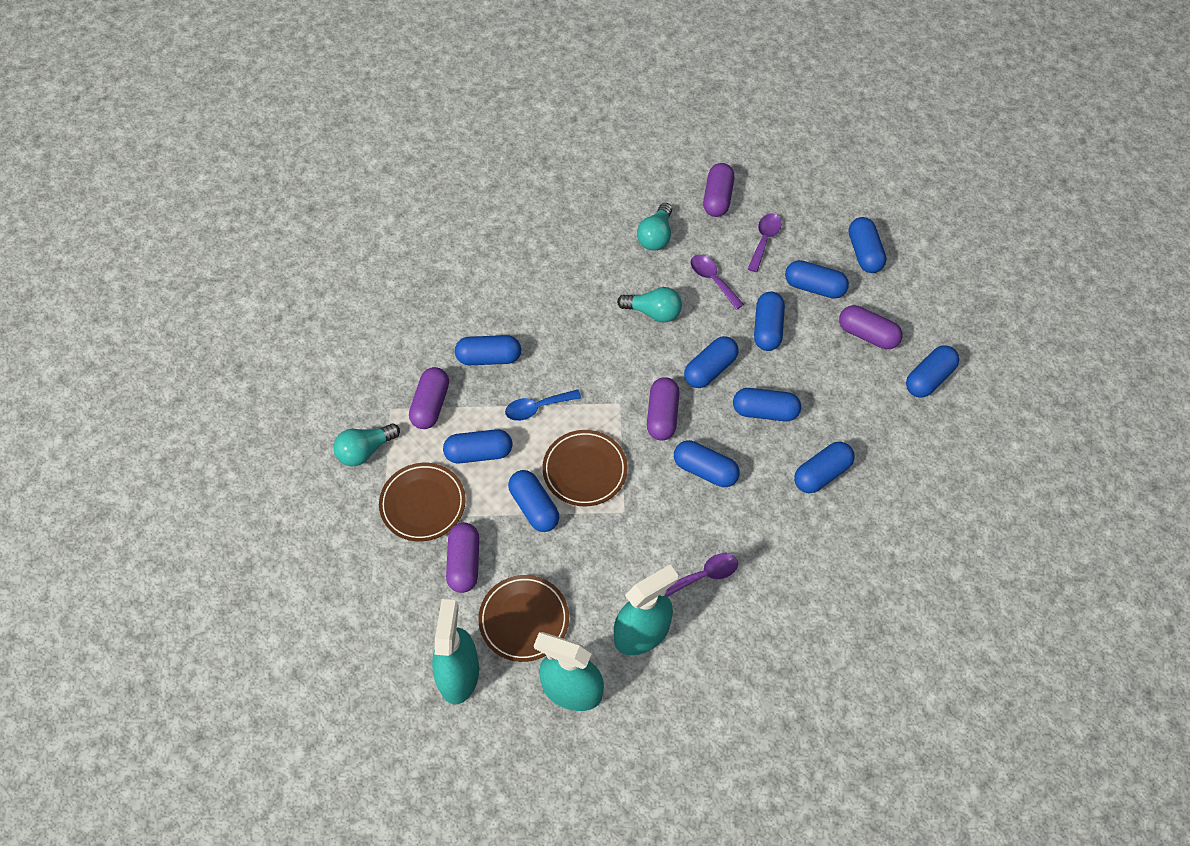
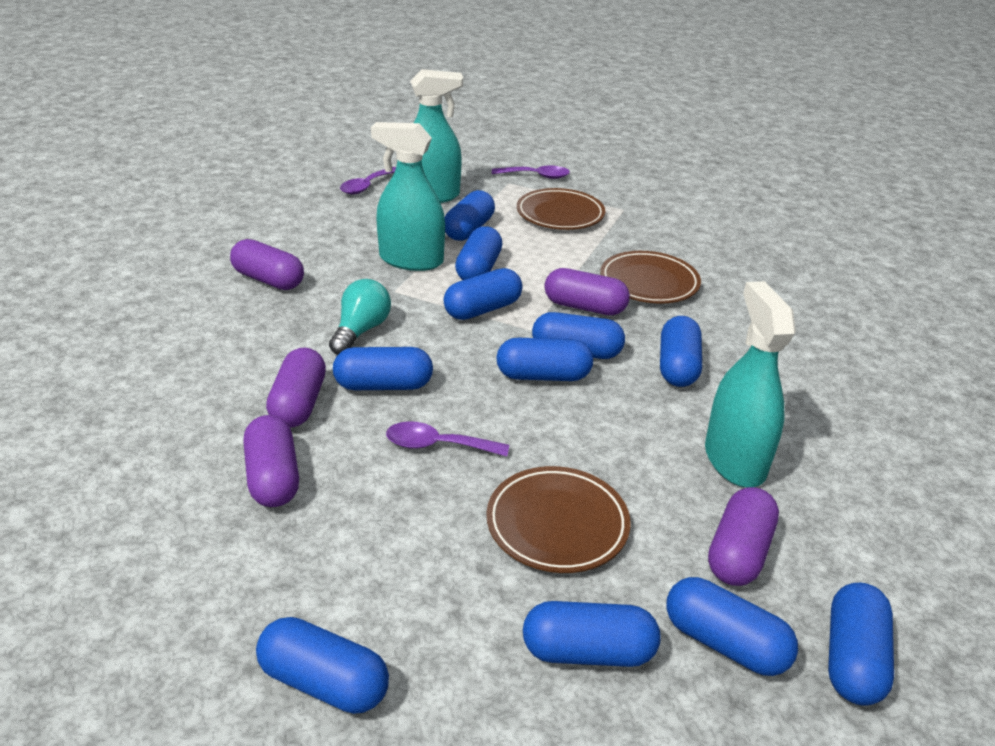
blue spoon: [505,389,581,421] = 1 -> none = 0
turquoise light bulb: [333,423,400,466] [617,287,682,322] [637,203,672,251] = 3 -> [329,279,391,355] = 1

